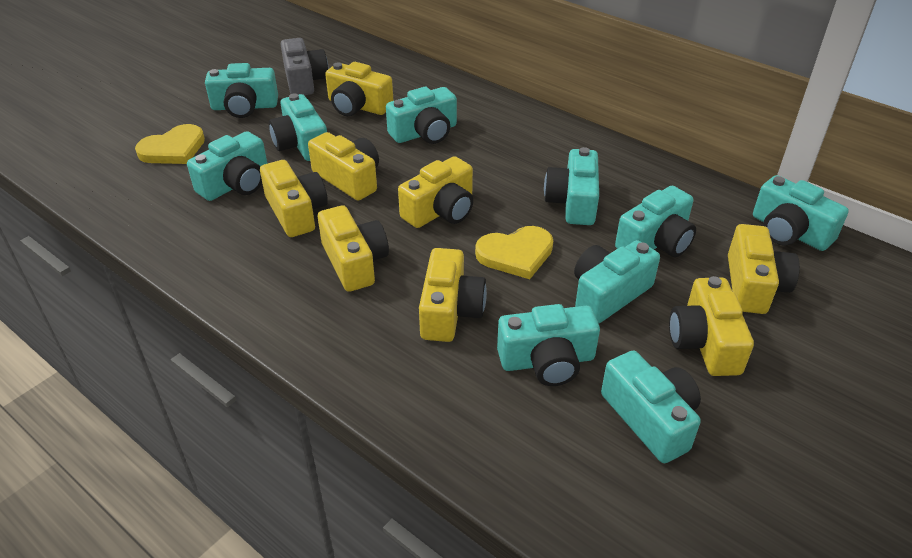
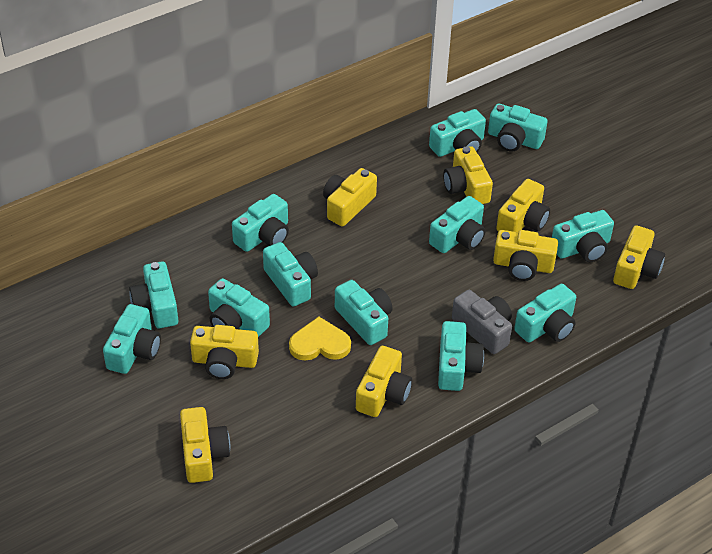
turquoise camera: [187,131,267,201] [205,63,278,118] [269,93,327,161] [386,87,457,144] [497,304,600,386] [544,147,599,225] [574,240,660,324] [601,351,701,463] [615,186,696,257] [753,175,849,251] = 10 -> [103,304,161,374] [129,261,178,328] [208,278,270,337] [232,194,289,252] [263,242,318,306] [335,280,392,345] [429,109,486,157] [429,196,486,253] [438,321,484,391] [488,103,548,152] [514,284,576,343] [552,210,614,262] = 12
yellow heart: [135,124,205,164] [475,226,553,279] = 2 -> [289,317,351,361] = 1

